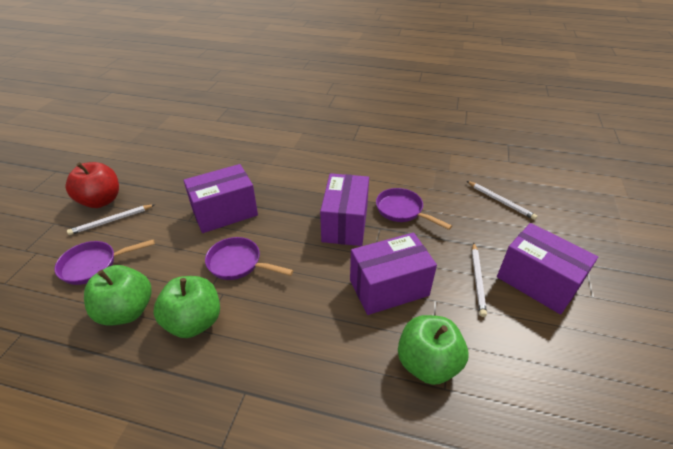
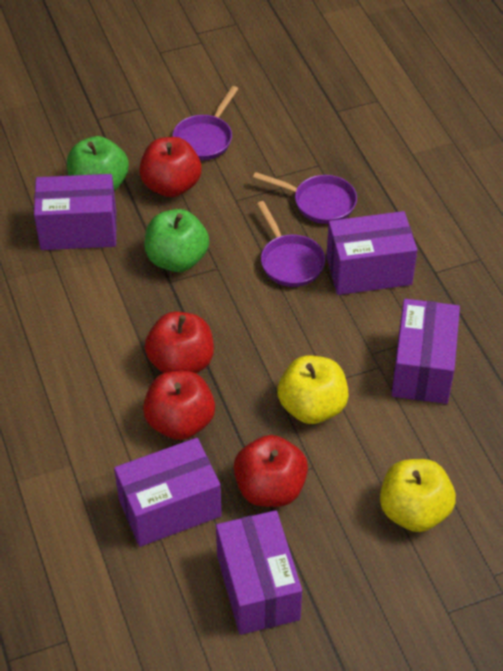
green apple: [84,265,151,326] [153,276,220,338] [398,315,468,385] = 3 -> [67,136,129,192] [144,209,209,272] = 2
purple box: [183,164,258,233] [320,173,369,246] [350,233,437,315] [497,223,598,314] = 4 -> [34,174,117,250] [114,438,222,547] [216,510,302,635] [326,211,417,295] [391,299,460,404] = 5
red apple: [66,162,119,208] = 1 -> [139,137,202,197] [143,371,215,440] [145,312,214,373] [234,435,308,507] = 4
white pencil: [67,204,155,235] [467,181,537,220] [472,243,487,317] = 3 -> none = 0
yellow apple: none = 0 -> [277,356,349,424] [380,459,456,532] = 2

